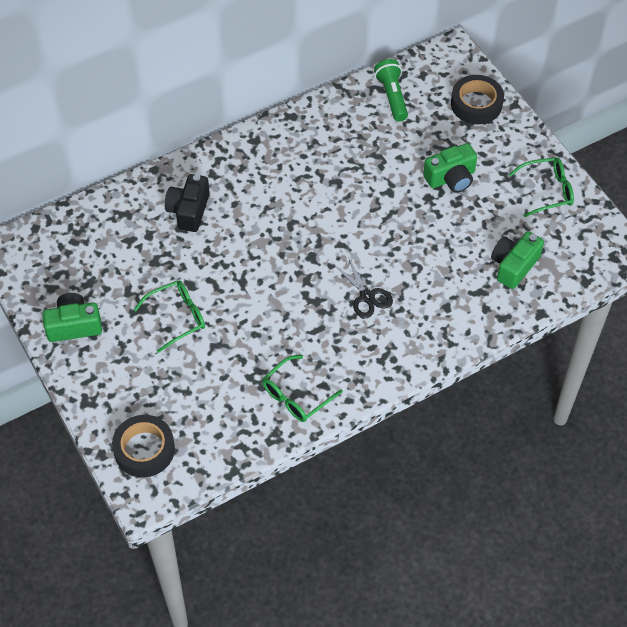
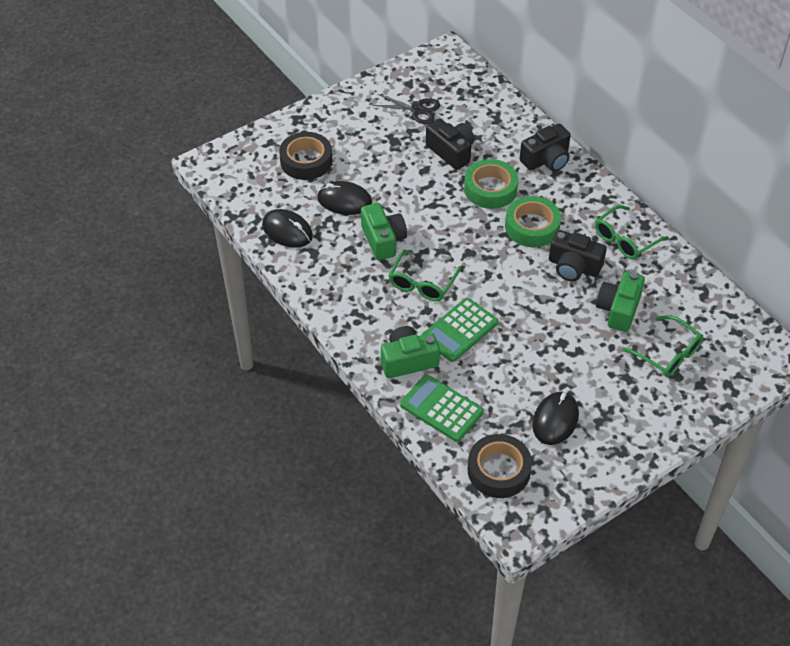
black camera: [165,174,210,232] = 1 -> [426,119,474,170] [520,124,571,172] [549,230,607,281] = 3
black mouse: none = 0 -> [262,209,313,248] [317,181,372,215] [532,391,579,445] = 3
green calculator: none = 0 -> [400,375,484,442] [422,298,498,362] = 2
green flashlight: [374,59,408,121] = 1 -> none = 0
green tape: none = 0 -> [464,159,518,209] [505,196,561,247] = 2

